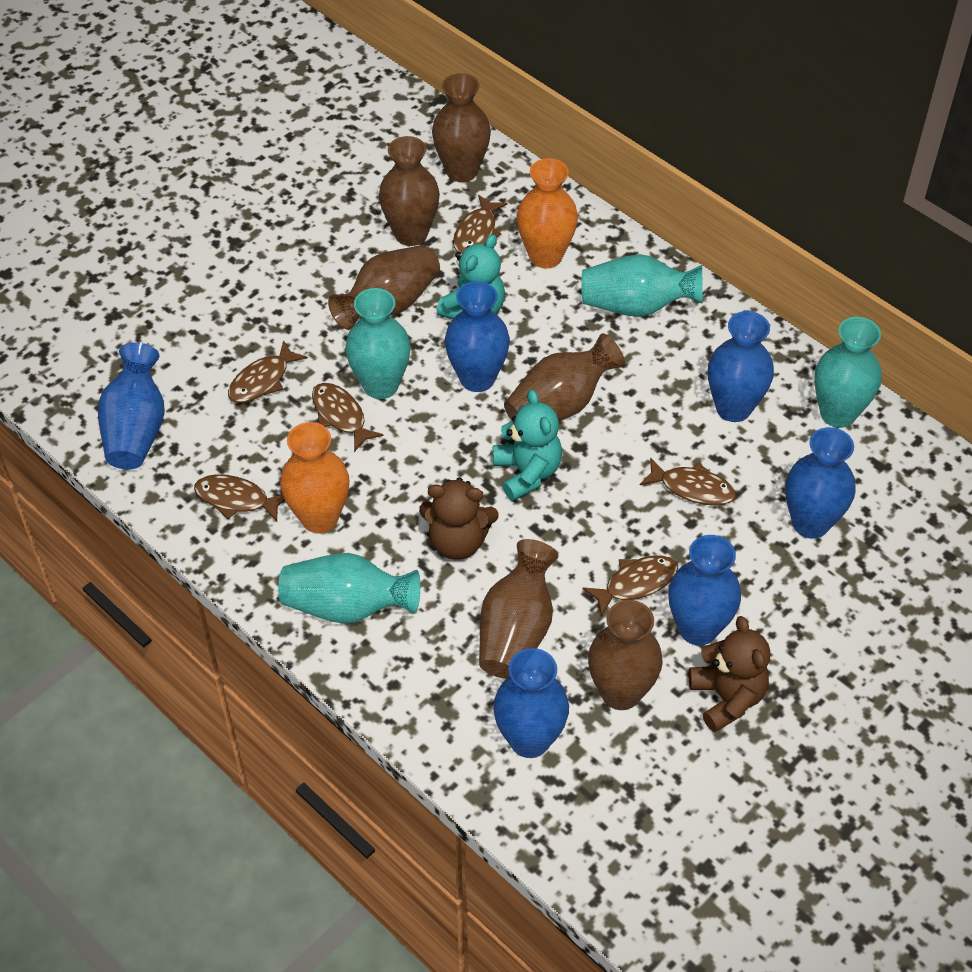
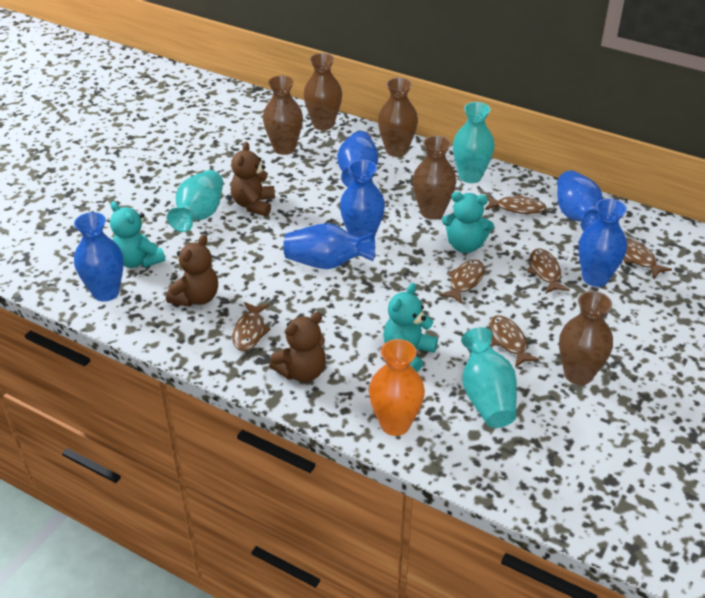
brown teddy bear: [419,477,499,560] [689,616,770,732] = 2 -> [166,235,218,307] [231,142,275,216] [269,312,326,382] = 3
brown vase: [328,245,440,330] [379,136,440,246] [432,73,491,182] [479,539,558,679] [504,333,625,421] [588,600,663,710] = 6 -> [263,76,303,155] [304,53,342,130] [378,78,418,157] [413,136,456,220] [559,291,613,385] = 5
orange vase: [280,422,350,533] [517,158,578,268] = 2 -> [369,339,425,436] = 1
turquoise teddy bear: [437,234,505,319] [493,390,562,501] = 2 -> [110,201,165,268] [383,283,438,372] [442,192,494,253] = 3
turquoise vase: [278,553,420,624] [345,288,411,399] [581,254,702,317] [814,317,882,428] = 4 -> [167,170,223,232] [453,102,495,183] [461,327,517,428] = 3

